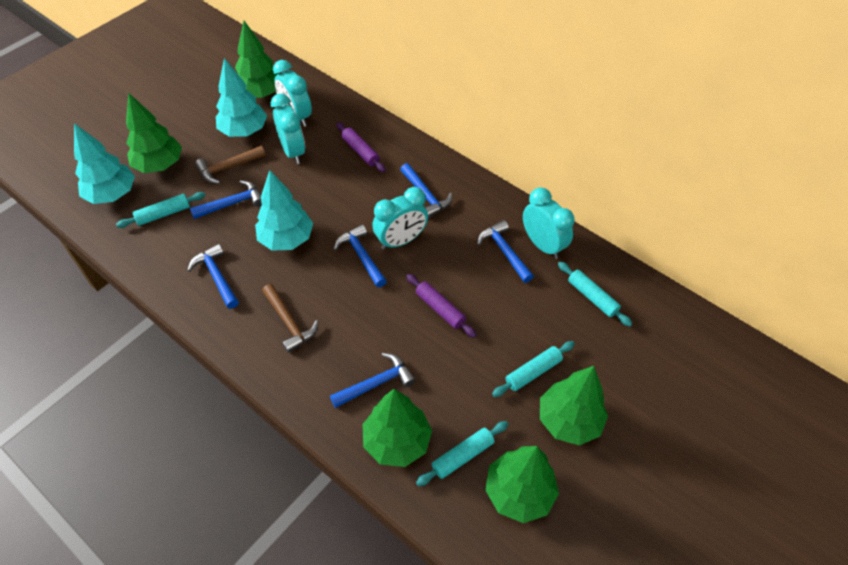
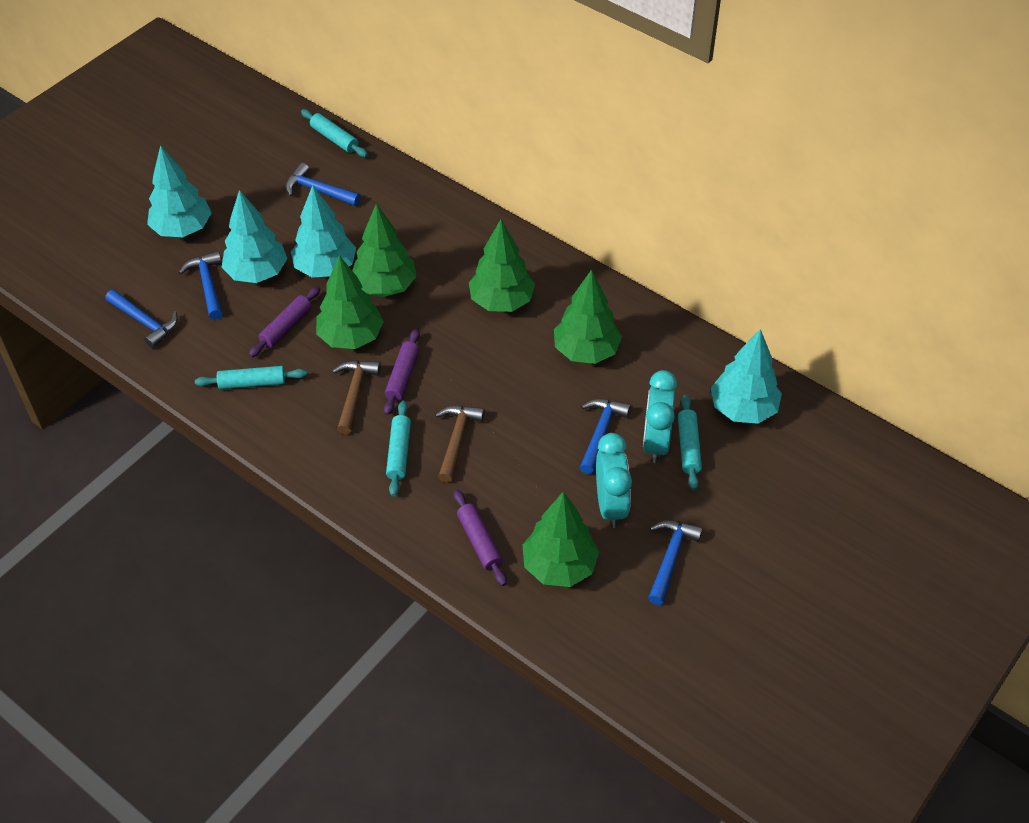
blue hammer: [187,244,239,309] [190,180,262,219] [330,353,416,408] [334,224,387,287] [400,163,452,218] [477,220,534,283] = 6 -> [105,290,178,348] [179,251,223,320] [285,163,361,206] [580,399,631,474] [648,520,703,605] = 5
purple rolling pin: [336,122,386,172] [406,274,477,338] = 2 -> [249,286,320,358] [384,329,420,415] [454,489,507,586] = 3
turquoise clock: [271,94,305,164] [273,60,312,127] [372,187,428,250] [523,187,575,259] = 4 -> [596,433,632,528] [643,370,677,463] = 2
turquoise tree: [74,123,135,204] [216,58,267,137] [255,170,313,251] = 3 -> [147,145,212,237] [221,190,287,283] [291,185,356,277] [711,329,782,424] = 4

